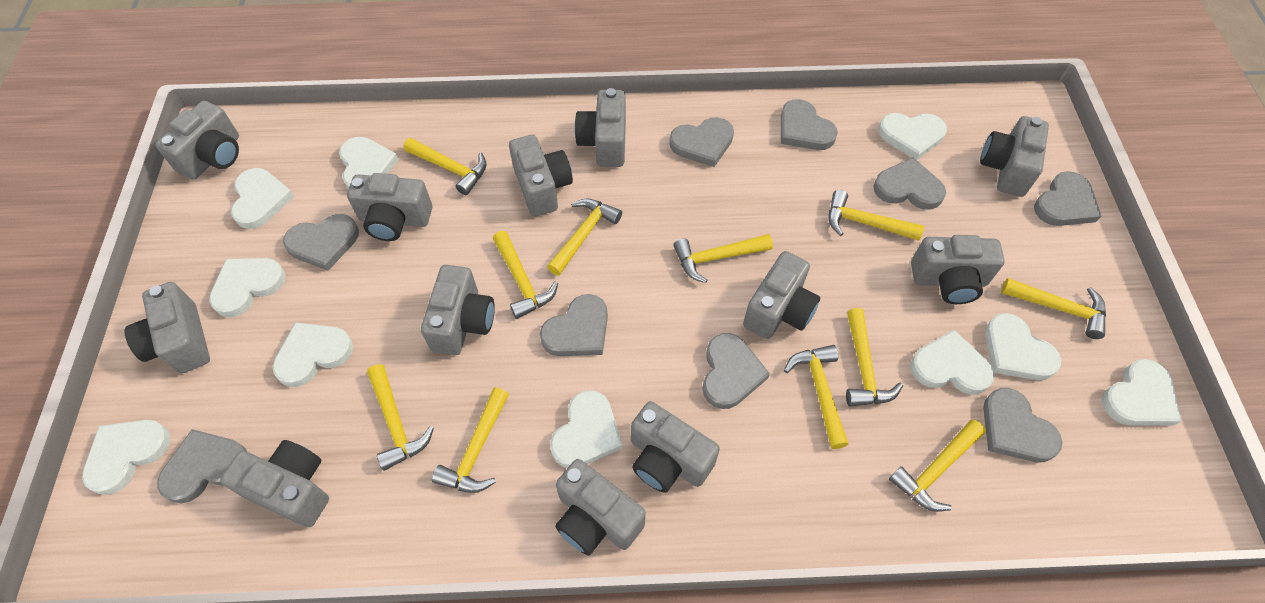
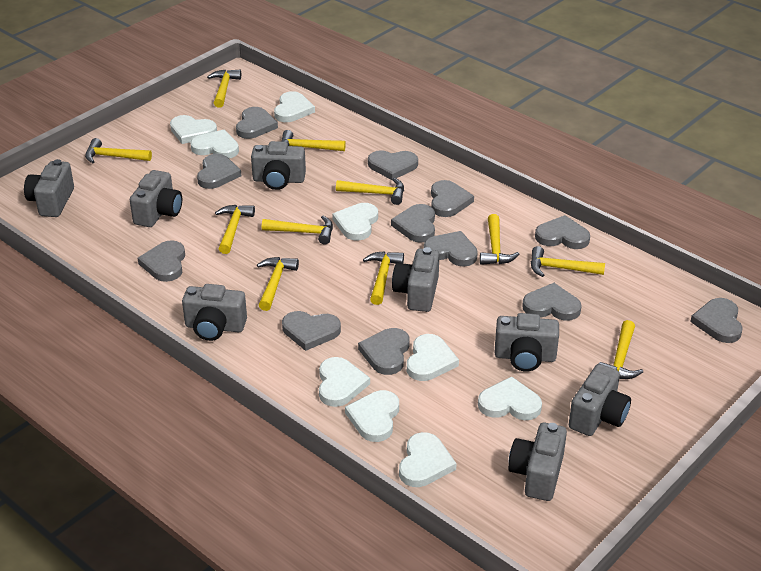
grey camera: [124,282,210,373] [155,101,239,180] [220,440,329,527] [347,173,432,241] [421,265,495,355] [509,135,573,217] [555,459,646,556] [574,88,626,167] [631,401,720,493] [743,251,820,339] [911,235,1005,304] [980,116,1049,197] = 12 -> [24,159,74,217] [130,170,182,227] [182,284,247,341] [251,141,306,190] [392,247,439,312] [494,313,559,372] [508,423,567,501] [569,364,631,436] = 8
grey heart: [157,429,247,504] [283,214,359,271] [540,294,608,356] [669,117,734,167] [702,333,770,409] [781,99,838,150] [874,158,946,210] [983,388,1063,462] [1034,171,1101,226] = 9 -> [138,240,185,282] [197,154,241,189] [236,107,278,139] [282,311,341,351] [358,328,410,375] [368,150,418,180] [391,204,435,243] [424,231,478,267] [431,180,474,217] [522,283,582,321] [535,215,590,249] [690,298,743,343] = 12
white heart: [82,420,170,495] [209,258,285,317] [231,168,294,229] [272,322,353,387] [339,137,399,189] [550,390,622,468] [878,113,947,160] [910,330,995,395] [985,313,1061,380] [1102,359,1181,425] = 10 -> [170,115,217,144] [190,130,239,159] [274,91,315,122] [319,357,370,407] [332,203,378,241] [345,390,399,442] [399,432,457,487] [407,334,459,381] [478,377,542,420] = 9

